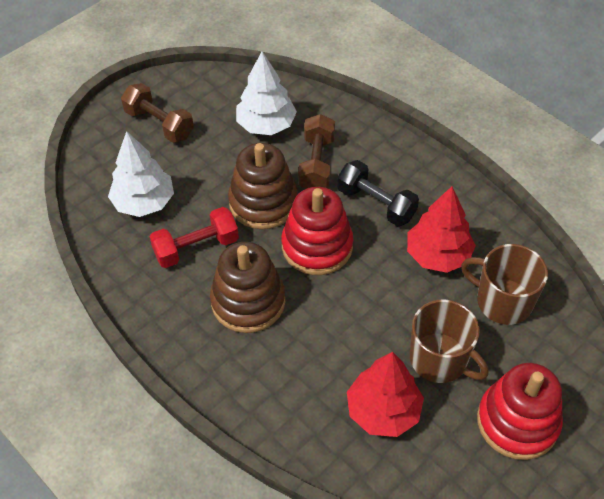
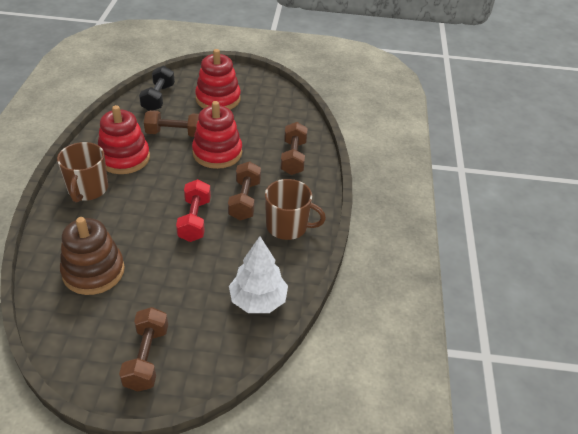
brown dumbbell: [121,83,194,143] [298,114,335,189] = 2 -> [119,307,168,392] [144,110,199,137] [228,161,261,220] [281,122,308,175] = 4
brown stacking toy: [210,242,285,333] [228,143,298,229] = 2 -> [60,217,125,295] = 1
red stacking toy: [281,187,354,275] [477,363,563,460] = 2 -> [98,105,150,174] [192,101,242,169] [195,49,241,110] = 3
red tree: [347,352,424,437] [407,186,476,273] = 2 -> none = 0
white tree: [108,131,174,217] [236,52,297,135] = 2 -> [229,236,288,313] = 1

